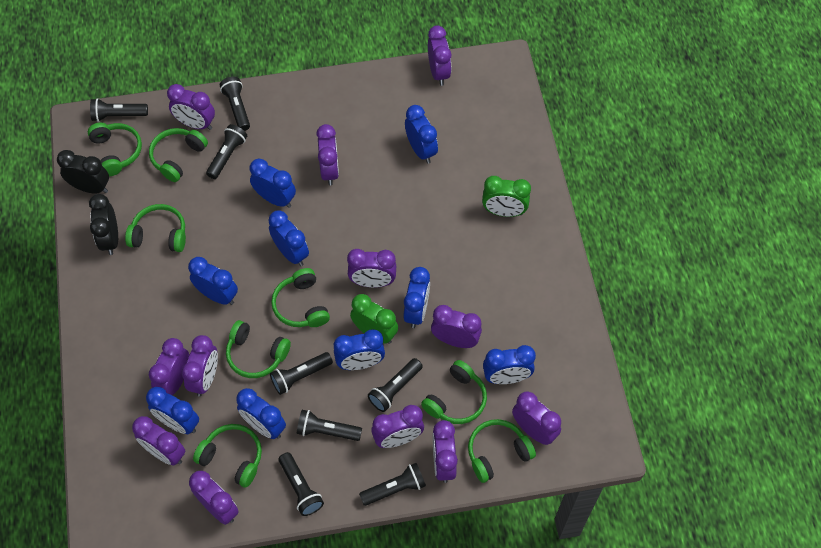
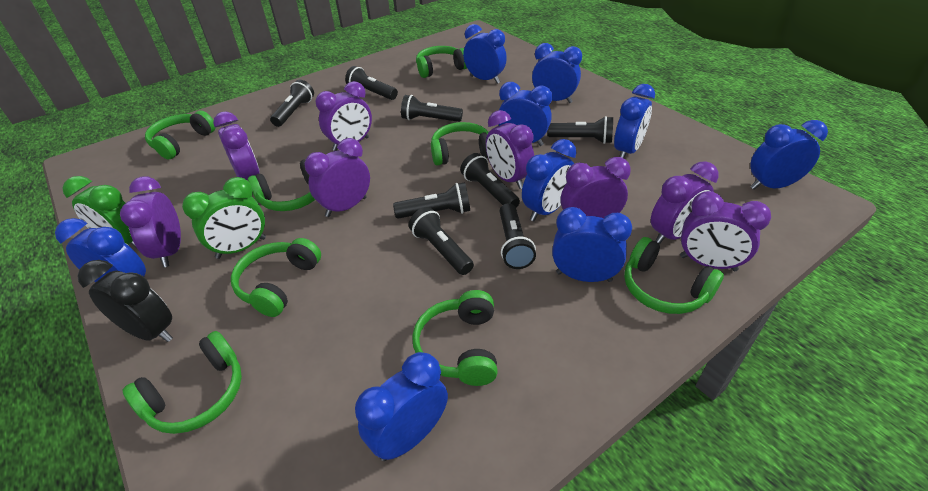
black clock: [57,150,109,194] [89,194,118,255] = 2 -> [77,260,173,342] = 1
purple clock: [132,416,185,466] [149,338,189,395] [167,84,215,130] [182,335,218,397] [189,471,239,525] [316,124,339,186] [347,249,396,288] [371,405,424,448] [428,25,451,86] [431,305,482,348] [433,420,458,483] [512,391,561,445] = 12 -> [120,176,181,267] [213,111,260,181] [305,138,370,217] [316,81,372,151] [486,110,534,189] [561,157,631,218] [651,161,719,245] [680,191,771,271] = 8

